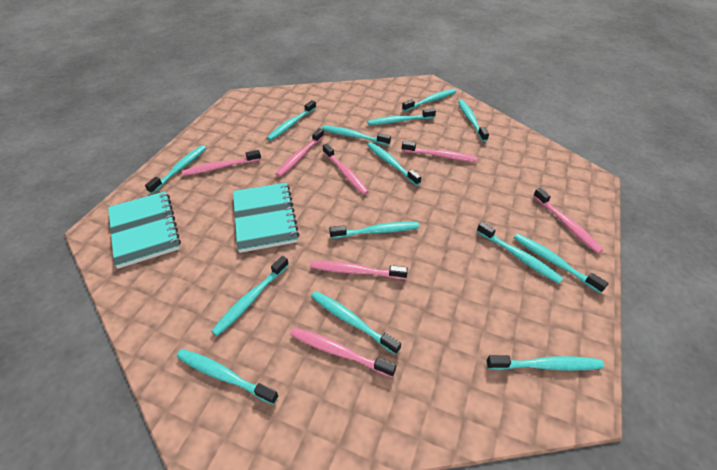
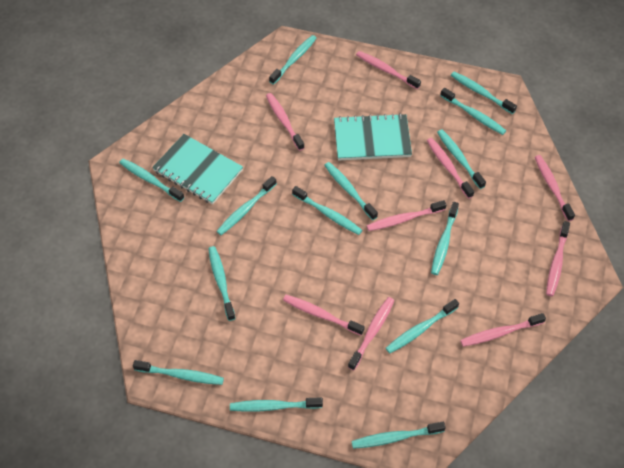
pink toothbrush: [182,150,261,176] [276,128,324,177] [290,327,396,377] [310,261,408,279] [323,144,369,195] [402,141,478,162] [533,188,603,254] = 7 -> [266,93,304,151] [283,295,365,336] [348,297,394,371] [356,51,421,89] [366,200,446,231] [427,138,474,199] [460,313,546,347] [535,155,575,221] [546,221,570,296] = 9

